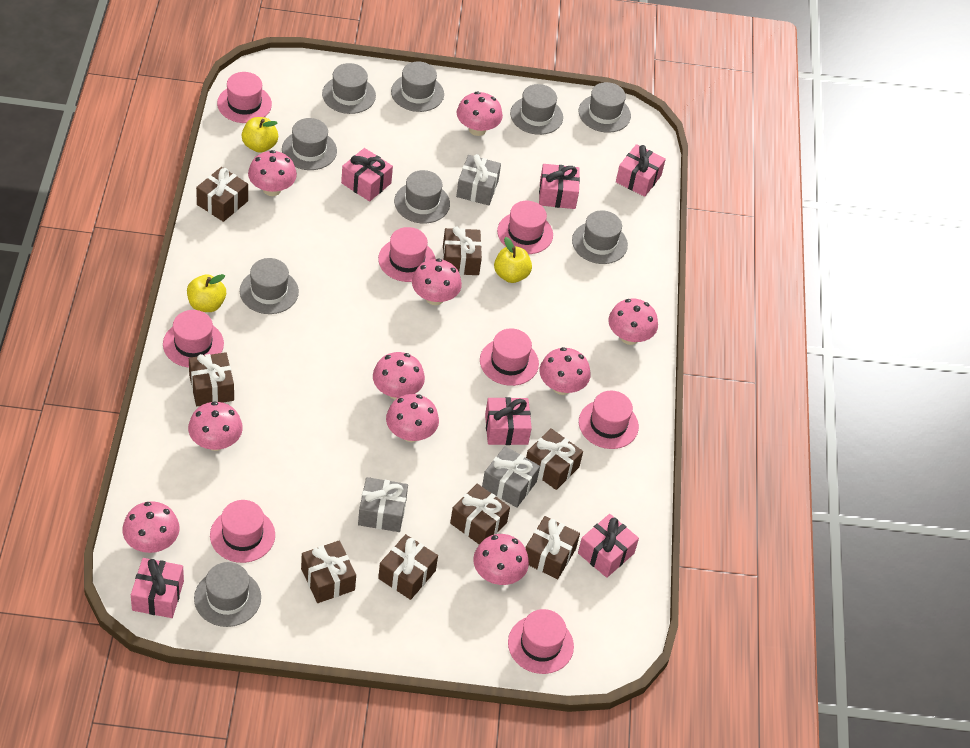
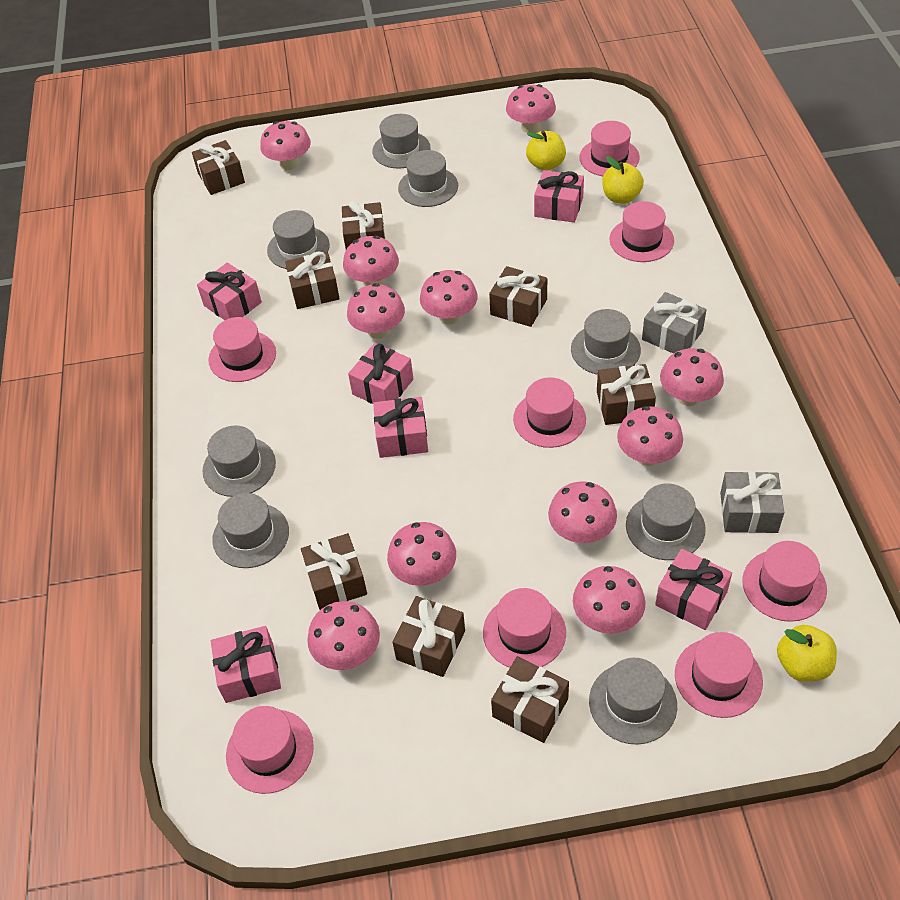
grey gift: [358,477,408,532] [456,154,501,206] [482,446,540,508] = 3 -> [642,292,707,354] [720,471,784,533] = 2
grey hat: [194,562,261,627] [240,258,299,314] [282,118,337,170] [322,63,376,114] [391,61,444,112] [394,170,450,224] [510,84,563,135] [572,210,628,264] [578,82,631,133] = 9 -> [202,426,276,497] [212,493,289,568] [267,210,330,269] [372,114,431,168] [398,150,458,207] [571,309,641,375] [589,658,677,745] [626,483,706,560] = 8
pink mushroom: [122,501,180,553] [188,401,243,451] [248,150,297,196] [373,352,425,400] [386,394,439,442] [412,258,462,305] [457,92,503,136] [473,534,529,585] [540,347,590,395] [608,299,658,345] = 10 -> [260,121,311,170] [307,601,380,670] [343,236,399,286] [347,283,405,339] [387,522,456,586] [420,270,478,325] [506,84,556,133] [548,481,617,543] [573,566,645,634] [617,406,683,466] [660,348,724,406] = 11

